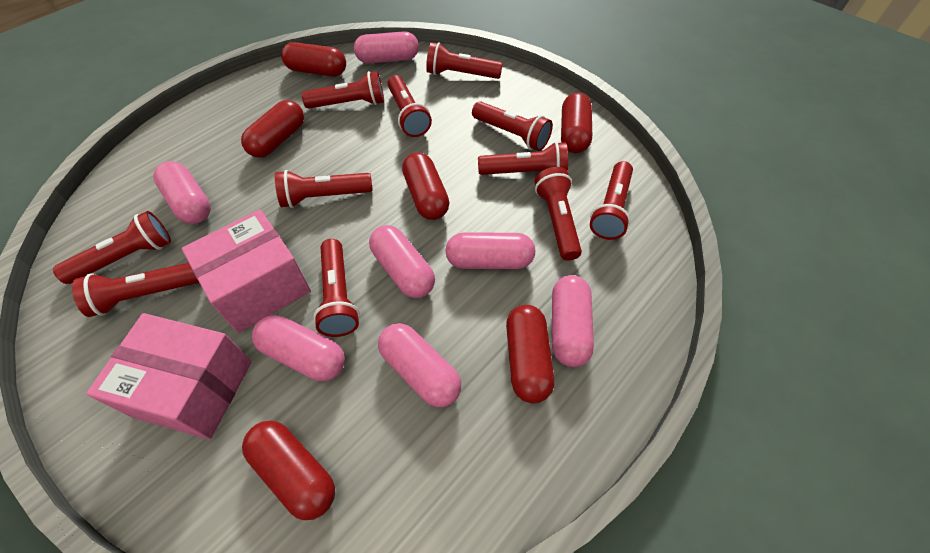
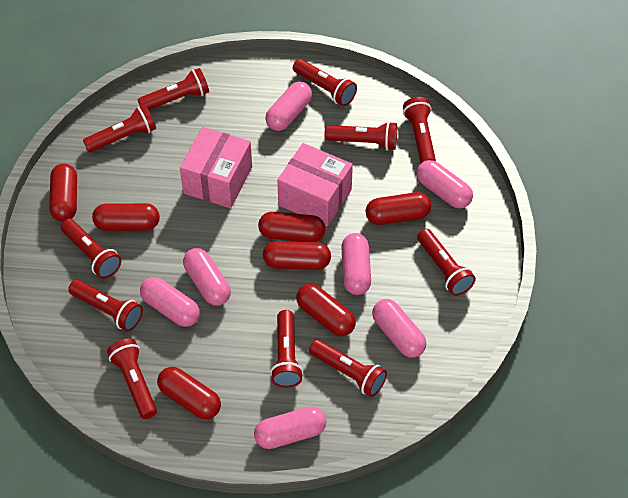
red capsule: [241,100,304,158] [242,420,335,520] [281,42,346,77] [402,152,449,220] [506,305,554,403] [561,93,592,153] = 6 -> [49,163,77,222] [92,203,160,231] [157,367,221,419] [258,212,325,242] [263,241,331,270] [296,284,356,336] [365,192,431,225] = 7

